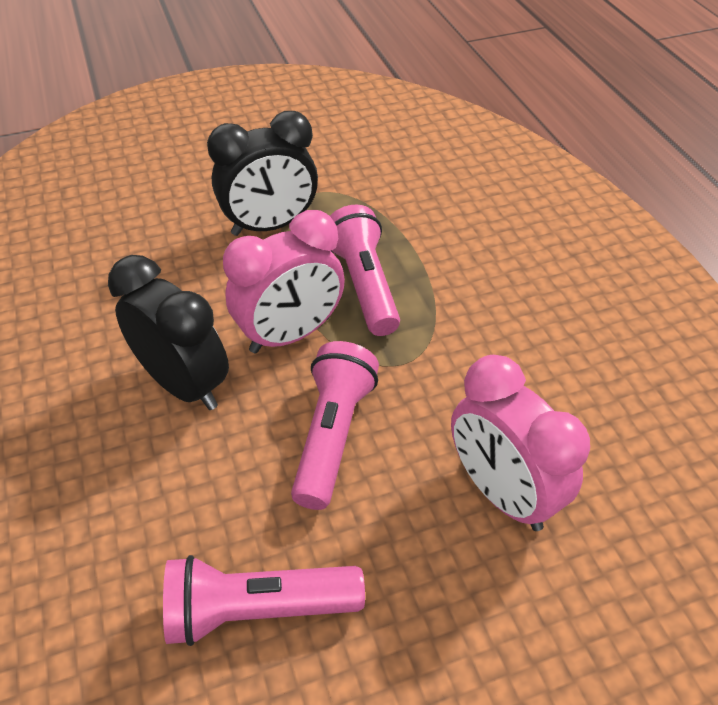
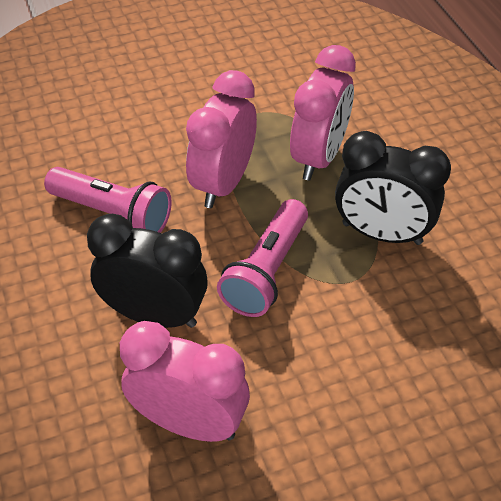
pink clock: [223,210,345,354] [451,355,590,531] = 2 -> [120,321,250,442] [186,70,257,208] [290,45,356,181] = 3
pink flashlight: [163,555,365,646] [291,341,379,510] [330,204,400,336] = 3 -> [44,167,172,233] [217,199,308,317] = 2

